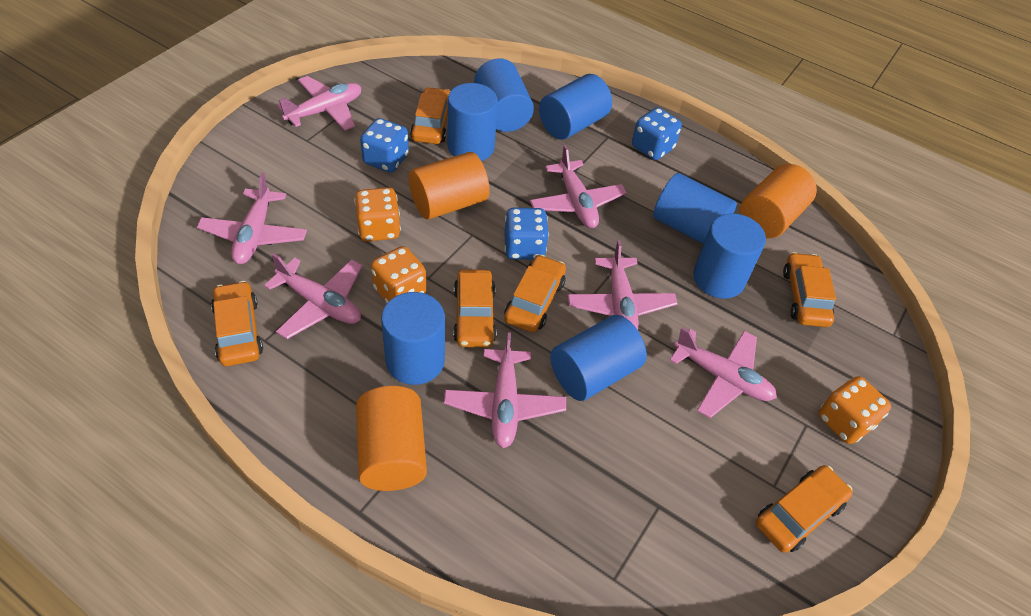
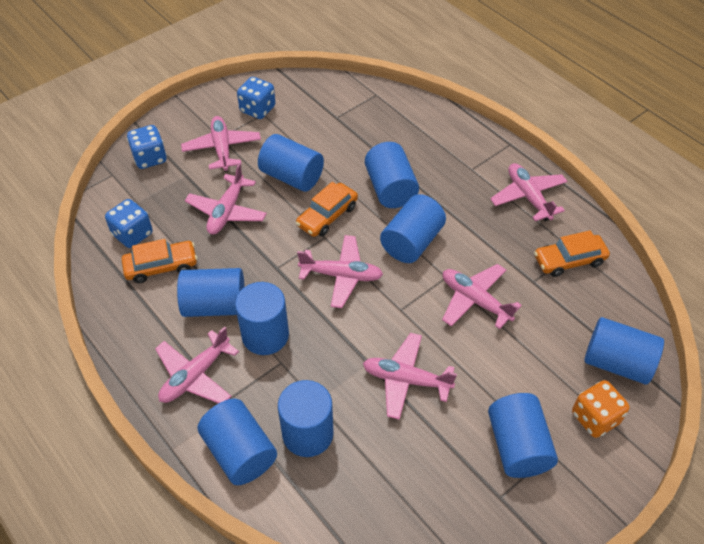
blue cylinder: [381,292,445,385] [448,83,498,161] [474,58,534,132] [539,74,612,140] [550,315,647,401] [653,173,737,244] [693,213,766,299] = 7 -> [177,268,245,317] [197,398,277,485] [235,282,289,355] [258,134,324,192] [278,380,334,457] [365,142,419,208] [380,194,446,263] [488,393,558,478] [585,317,664,385] = 9
orange car: [211,281,263,366] [410,87,450,144] [453,269,497,347] [504,255,566,332] [756,465,853,553] [783,252,836,327] = 6 -> [122,239,197,283] [296,182,358,237] [534,230,610,277] = 3
orange cylinder: [356,386,427,491] [409,152,490,220] [740,164,817,238] = 3 -> none = 0
orange dice: [354,188,401,241] [371,246,427,303] [819,376,891,444] = 3 -> [572,380,630,438] = 1

